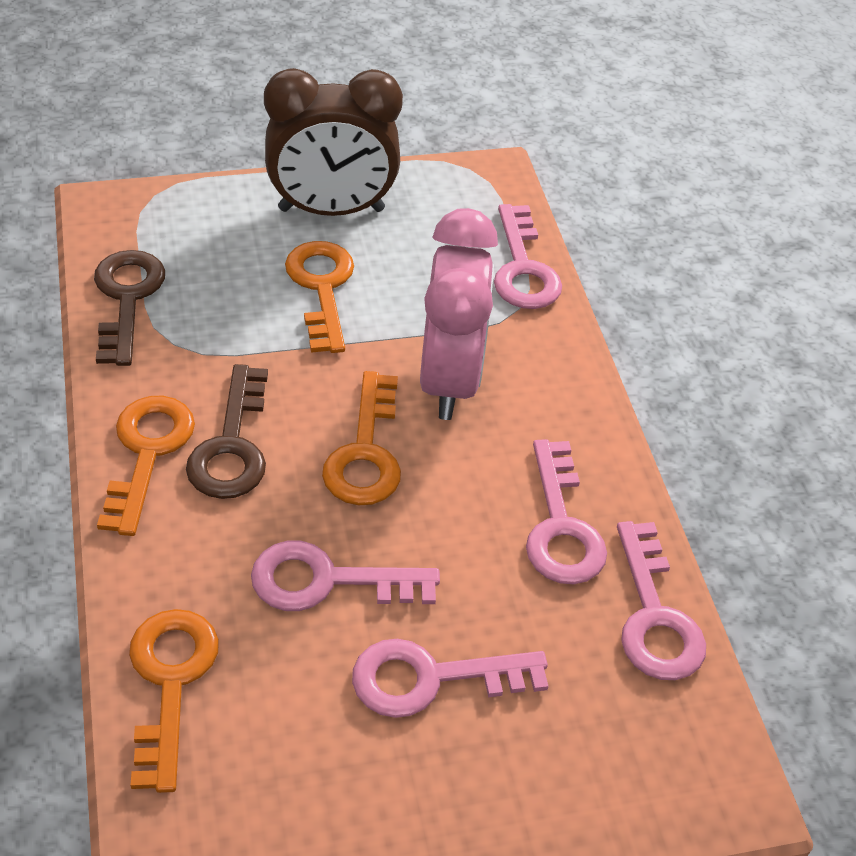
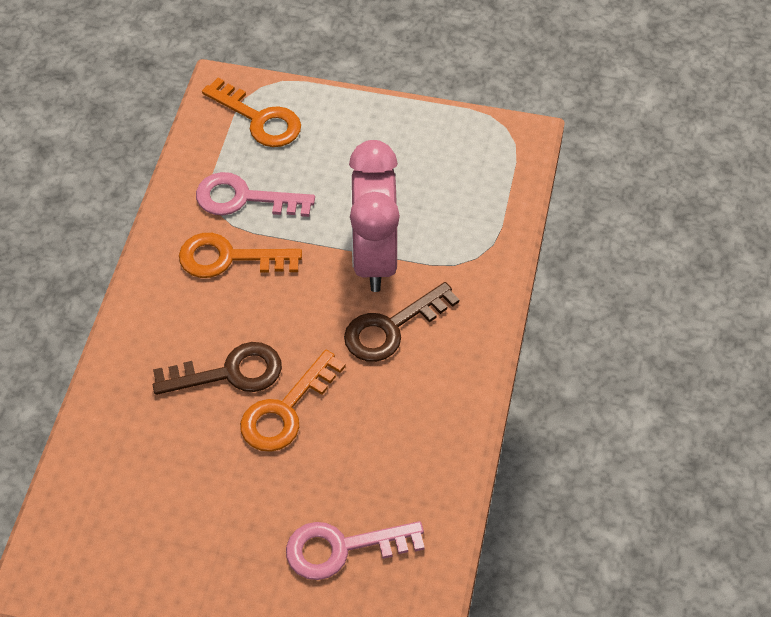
brown clock: [264,68,403,216] = 1 -> none = 0
orange key: [97,396,195,536] [129,609,219,793] [285,241,354,353] [322,371,401,505] = 4 -> [179,233,302,278] [202,78,301,147] [240,350,346,452] = 3
pink key: [251,540,440,611] [352,639,549,718] [494,204,562,309] [526,439,607,584] [617,521,706,680] = 5 -> [196,172,315,217] [286,521,425,580] = 2

